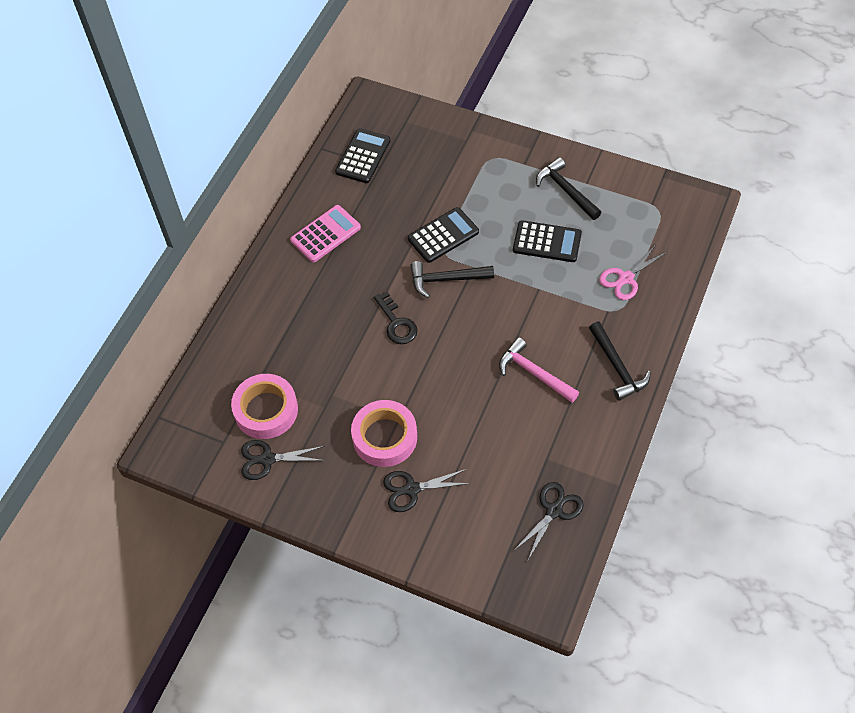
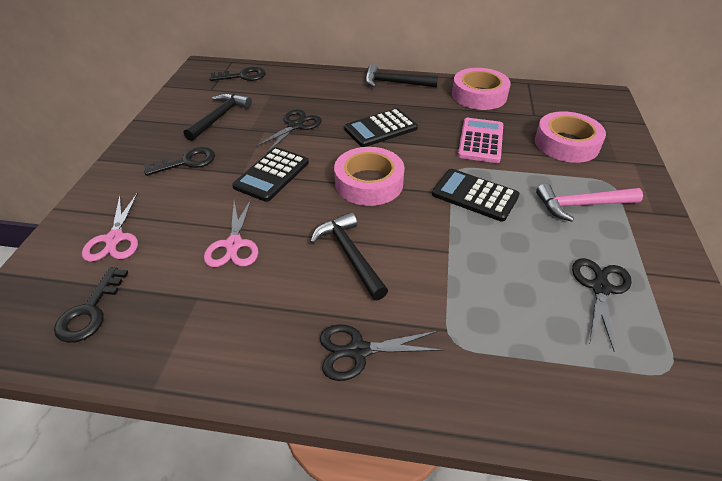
black key: [374,292,418,344] = 1 -> [54,267,129,343] [144,147,215,176] [210,67,266,81] = 3
pink scissors: [599,243,667,300] = 1 -> [82,192,138,262] [204,198,258,267] = 2
pink tape: [231,374,298,439] [351,400,417,467] = 2 -> [334,147,405,206] [452,68,511,110] [535,111,606,163] = 3

